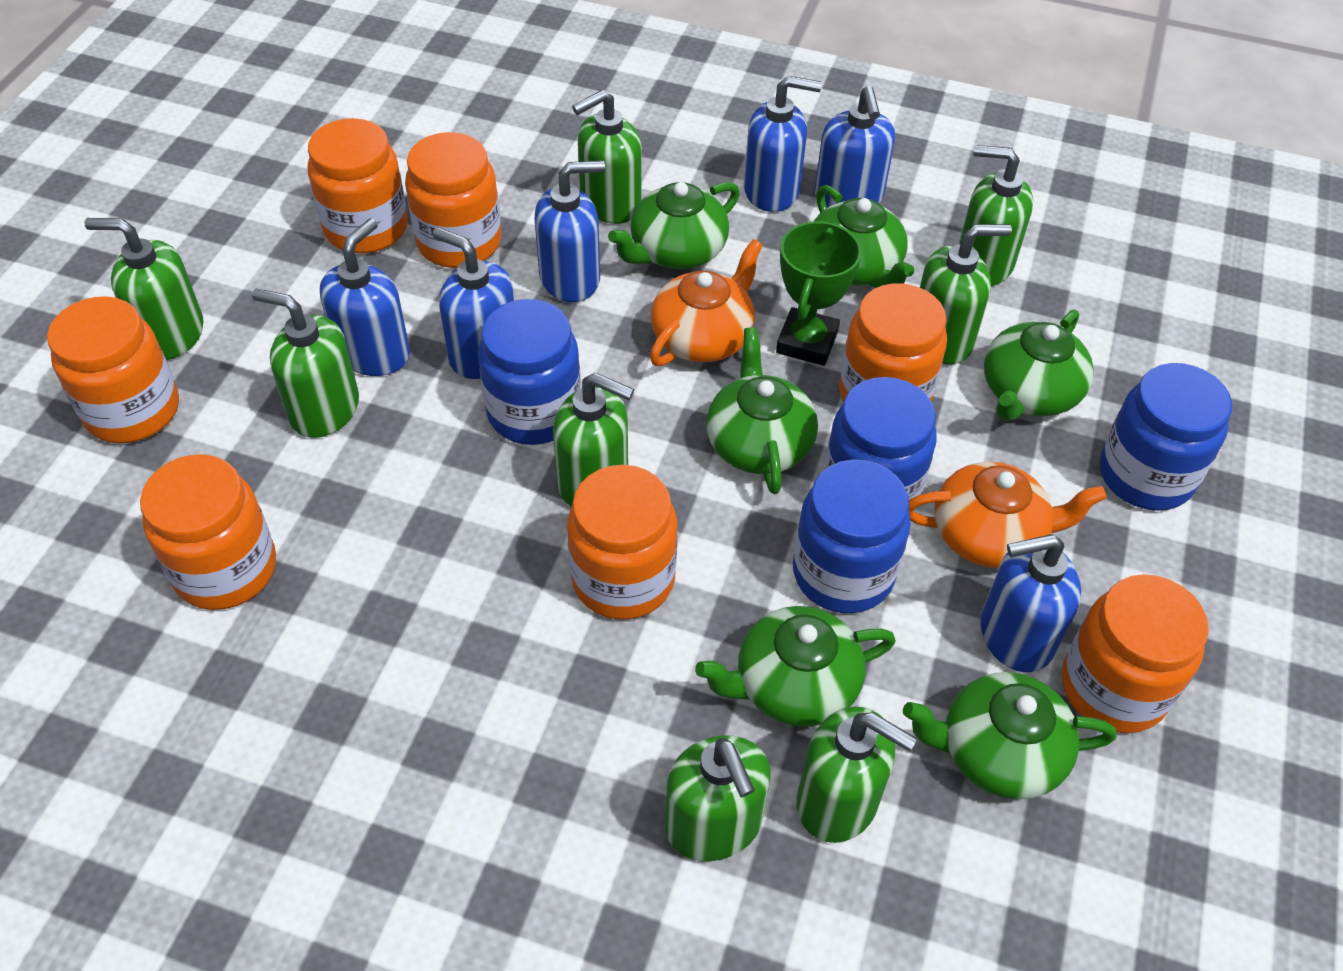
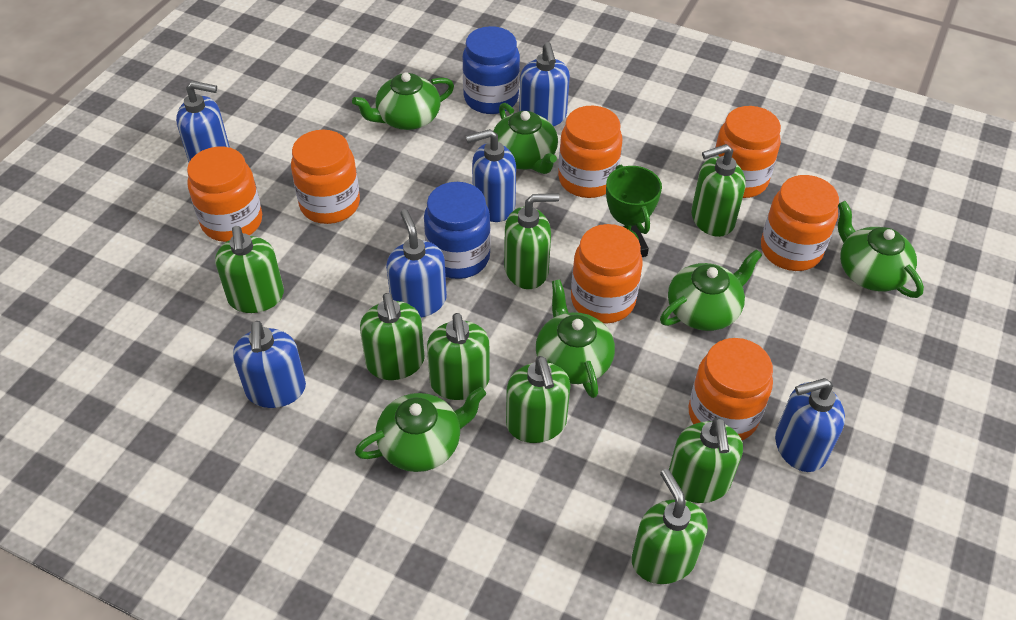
blue jar: [478,299,581,445] [793,460,911,613] [824,377,936,500] [1100,363,1232,511] = 4 -> [424,182,491,279] [462,26,520,114] = 2
orange teapot: [650,239,763,366] [909,462,1106,568] = 2 -> none = 0

